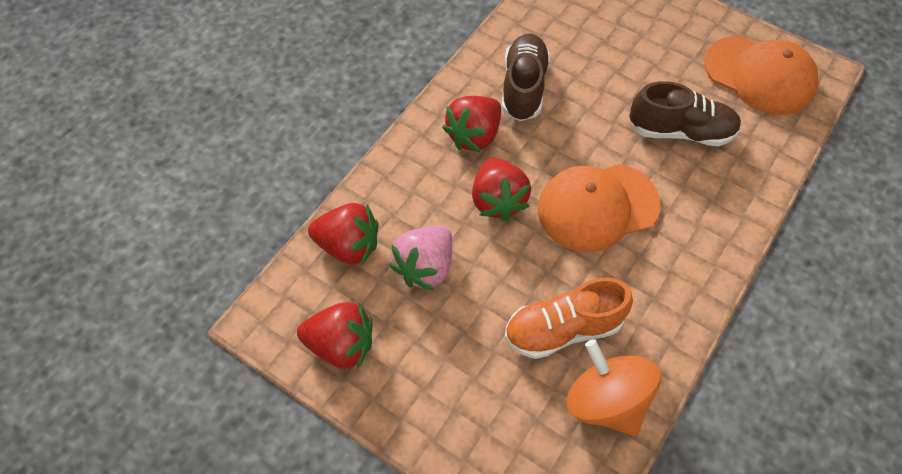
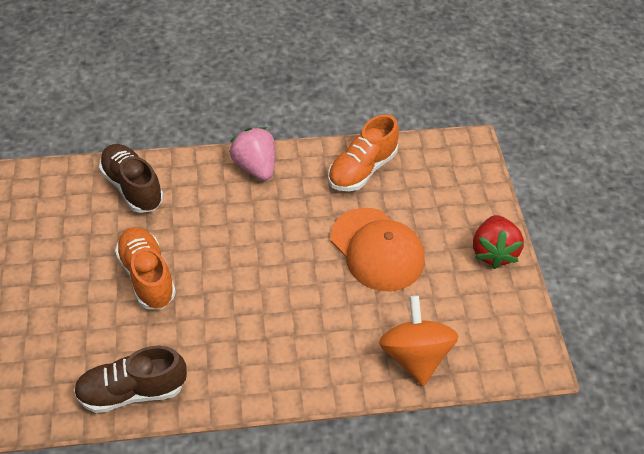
orange cap: [538,164,661,252] [704,36,818,115] = 2 -> [331,208,425,291] = 1
orange shoe: [505,278,633,359] = 1 -> [115,227,176,309] [328,114,399,191] = 2
red strawberry: [297,302,372,369] [308,203,378,265] [442,96,501,152] [472,157,531,221] = 4 -> [473,215,524,269] = 1

